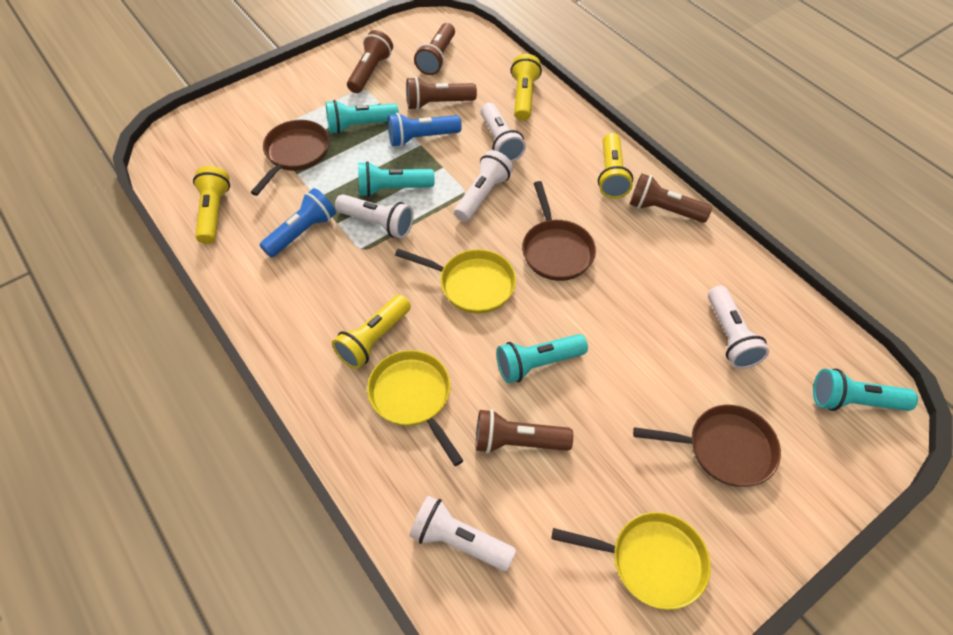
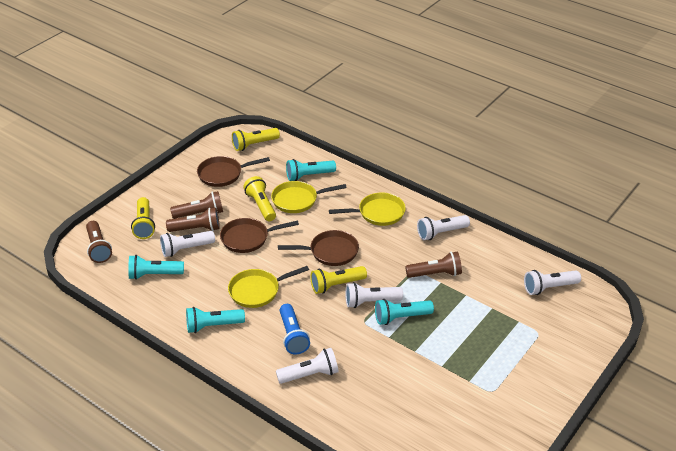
blue flashlight: [260,188,336,258] [388,113,462,147] = 2 -> [280,304,310,354] = 1
brown flashlight: [347,30,393,93] [406,77,477,110] [414,23,455,75] [476,409,573,454] [630,173,712,223] = 5 -> [86,221,112,263] [166,208,220,232] [170,191,223,219] [405,251,462,278] = 4

